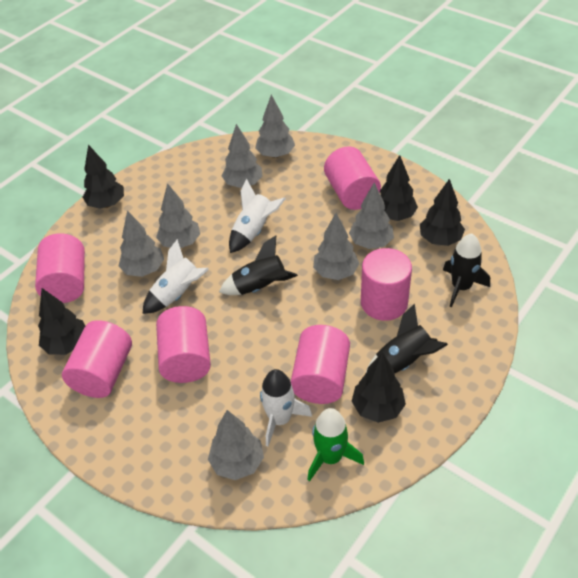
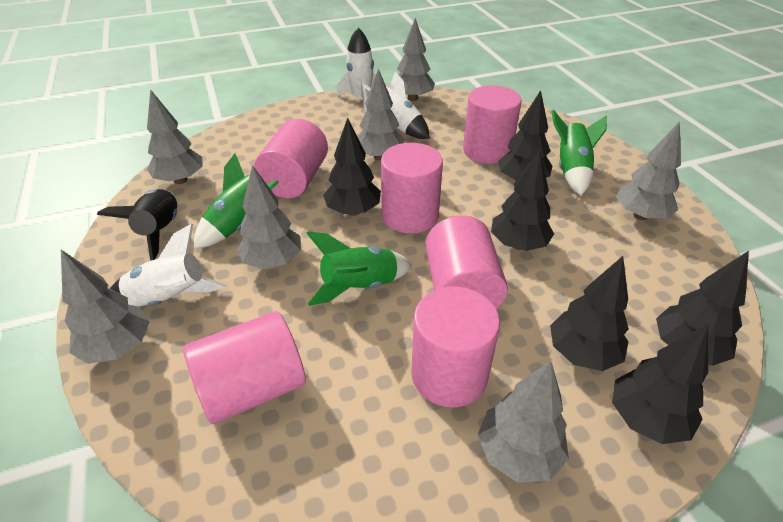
black rocket: [219,235,298,295] [366,304,448,374] [443,233,490,307] = 3 -> [97,189,177,261] = 1
black tree: [38,288,85,355] [83,144,124,209] [351,352,406,423] [380,155,418,221] [420,179,465,246] = 5 -> [323,118,381,216] [491,149,554,251] [498,90,552,181] [550,256,629,371] [612,324,708,444] [656,251,749,366] = 6
green rocket: [307,408,364,482] = 1 -> [194,153,279,248] [307,232,412,306] [551,110,607,195] = 3

